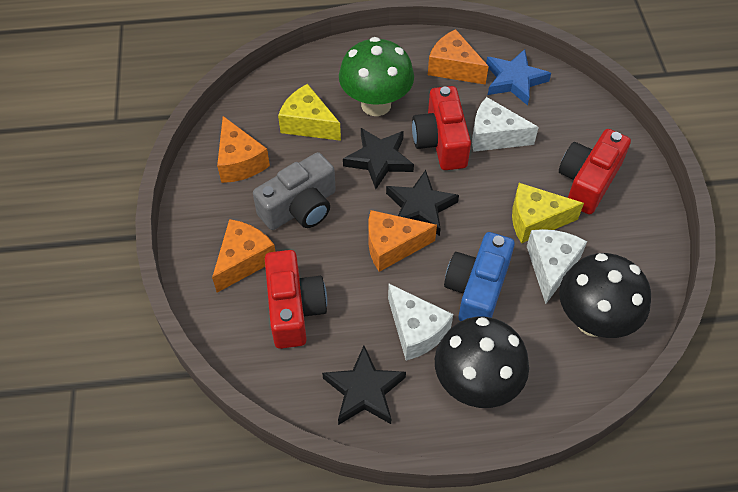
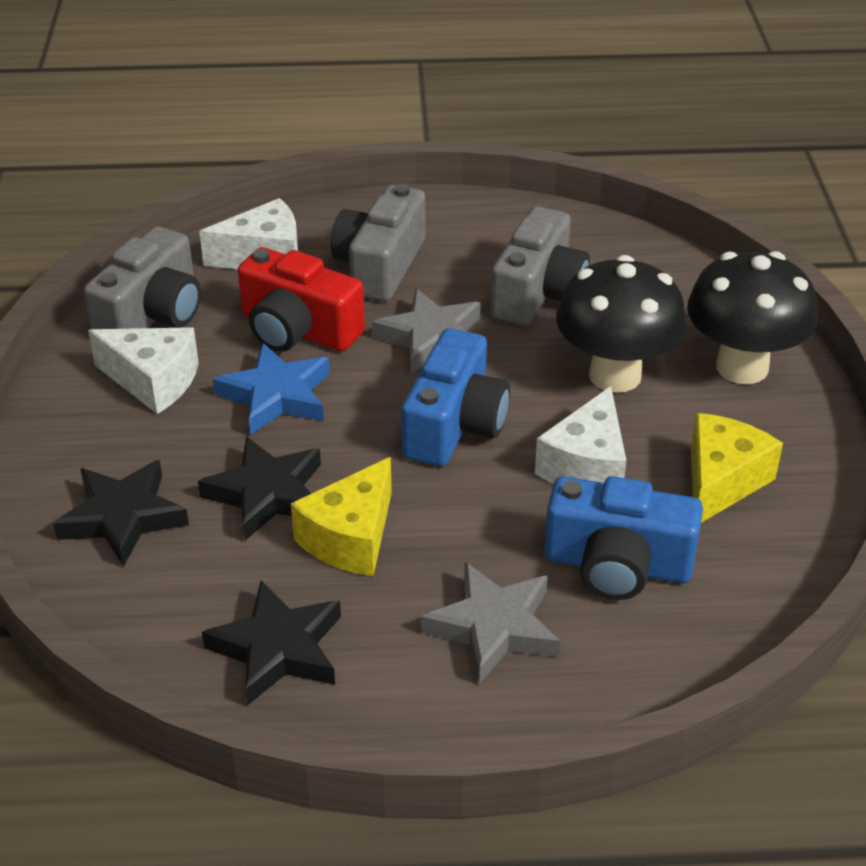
blue camera: [444,232,515,321] = 1 -> [401,328,510,466] [544,476,703,600] = 2
green mushroom: [339,37,414,116] = 1 -> none = 0
grey camera: [253,152,336,230] = 1 -> [84,226,201,329] [331,184,426,302] [490,206,590,326] = 3
grey star: none = 0 -> [372,289,481,374] [421,562,560,684] = 2
orange cheese: [212,219,276,293] [217,116,270,183] [368,210,437,272] [428,29,489,85] = 4 -> none = 0
red camera: [265,250,327,349] [412,86,471,170] [559,129,631,215] = 3 -> [238,247,365,352] = 1

